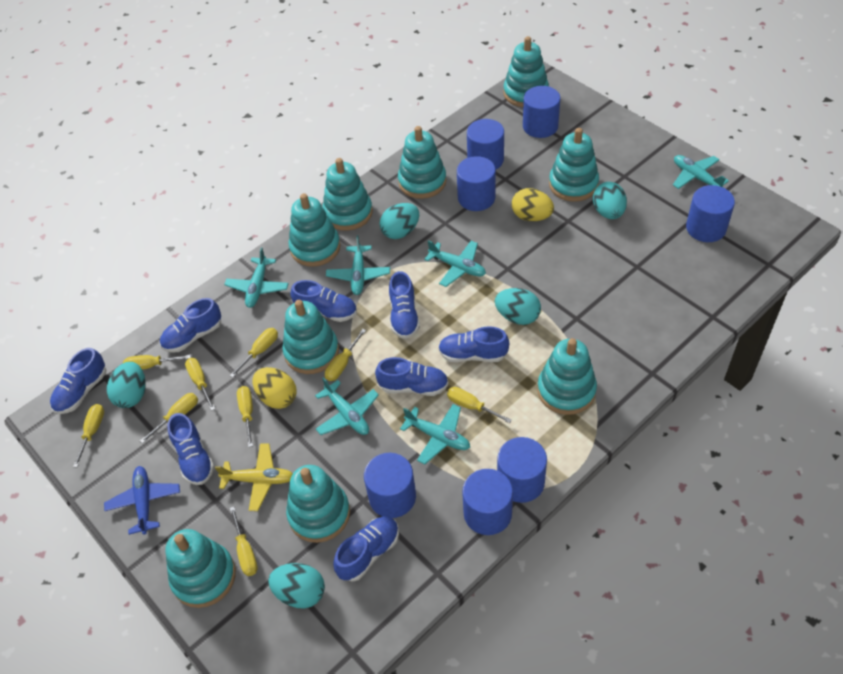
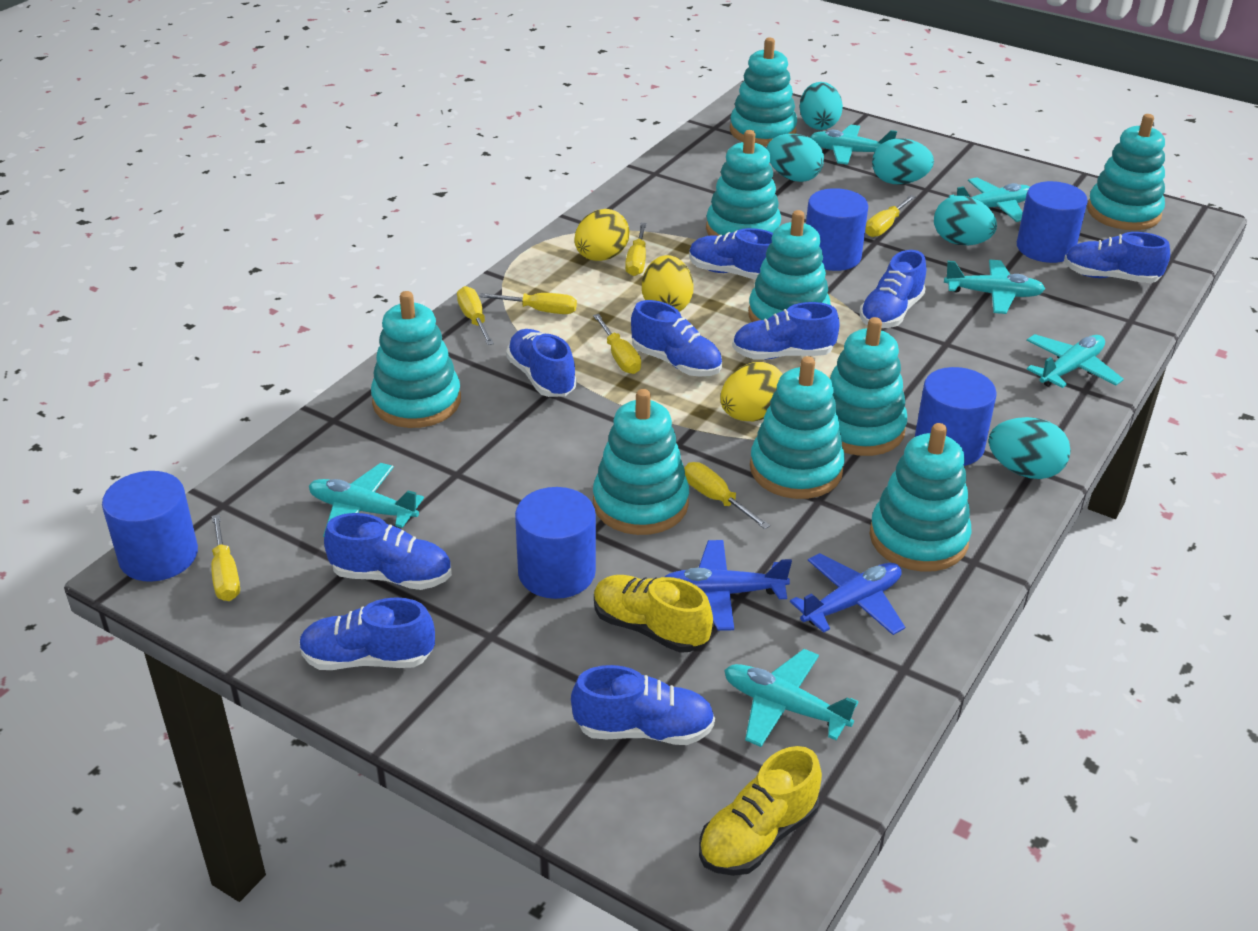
blue cylinder: [364,453,416,518] [457,156,496,211] [462,469,513,535] [467,119,504,169] [497,437,547,503] [523,86,561,138] [686,185,735,242] = 7 -> [102,471,198,582] [515,487,596,599] [806,188,868,271] [915,367,997,466] [1017,181,1088,263] = 5
blue plane: [104,466,180,535] = 1 -> [665,540,792,631] [790,553,905,635] = 2
blue shoe: [50,348,107,414] [160,298,221,353] [167,413,214,485] [291,280,357,322] [333,516,399,582] [375,357,449,396] [389,271,420,339] [438,326,509,362] = 8 -> [299,597,435,670] [324,513,452,590] [506,329,577,397] [571,665,715,745] [631,300,722,377] [689,228,773,280] [732,302,840,359] [860,250,926,328] [1064,232,1170,283] = 9
yellow egg: [253,367,296,409] [512,188,554,221] = 2 -> [575,209,629,261] [642,255,694,312] [721,362,783,421] = 3
yellow plane: [215,443,293,511] = 1 -> none = 0
yellow screwdriver: [73,404,104,467] [123,355,191,370] [140,393,198,444] [185,358,215,411] [229,328,278,378] [230,507,258,576] [237,386,253,447] [325,329,366,381] [447,387,512,423] = 9 -> [211,514,240,601] [457,286,494,345] [479,293,577,314] [593,314,641,374] [625,223,647,276] [684,462,770,529] [865,195,916,237] = 7
yellow shoe: none = 0 -> [594,575,713,653] [699,746,822,876] = 2

